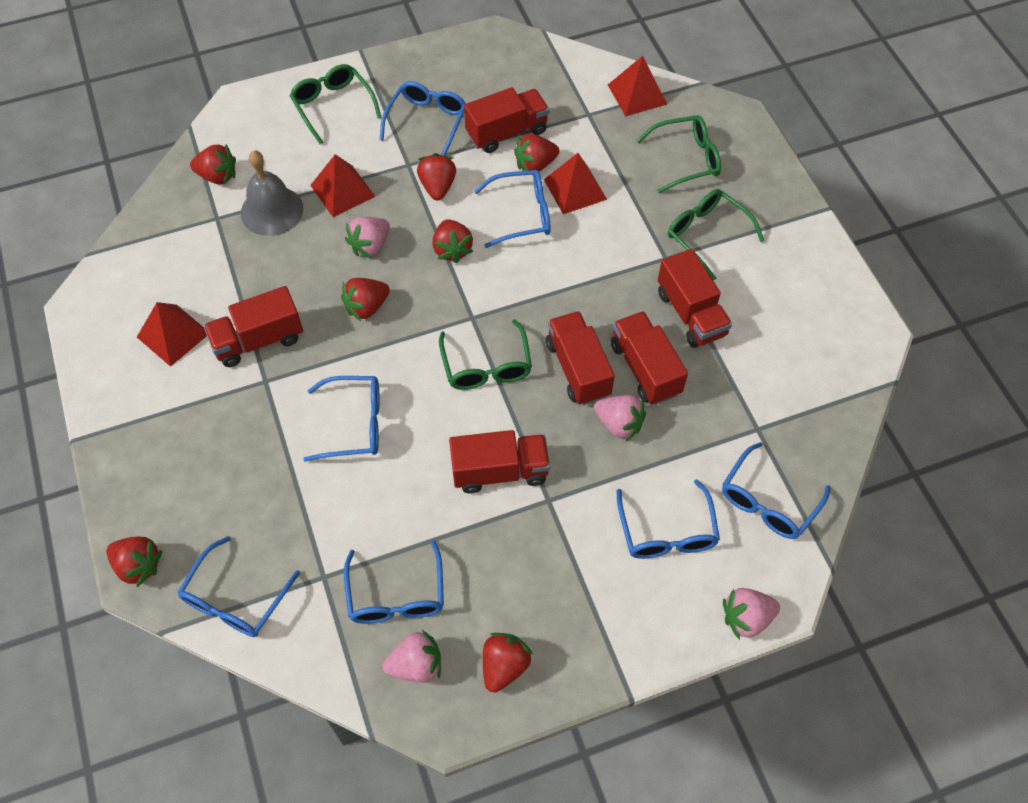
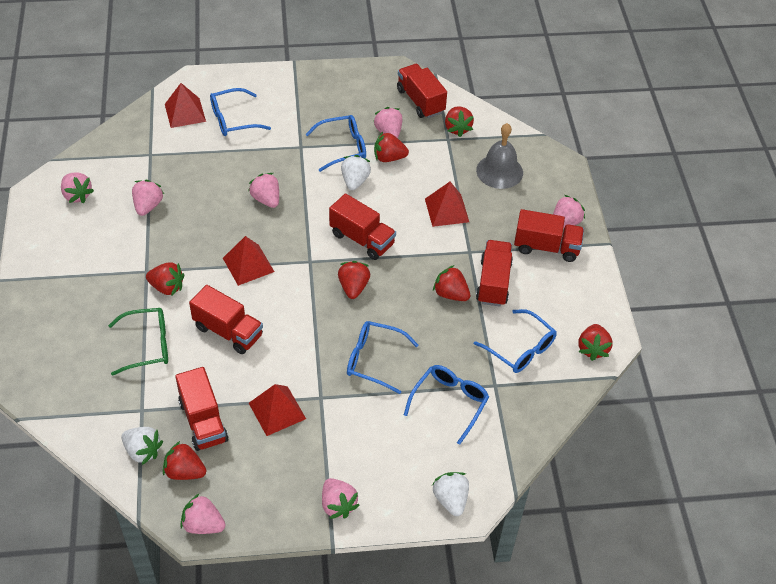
blue glasses: [177,536,300,637] [303,376,380,462] [344,540,444,624] [380,81,466,155] [474,170,550,248] [616,479,720,559] [722,442,830,539] = 7 -> [210,88,271,136] [305,115,366,172] [347,321,419,394] [404,365,489,445] [474,309,557,373] = 5
green glasses: [289,64,382,145] [439,319,532,390] [636,115,721,193] [668,189,764,281] = 4 -> [108,308,168,376] = 1
pink strawberry: [345,217,390,258] [383,630,441,683] [594,395,646,441] [723,588,780,640] = 4 -> [61,173,94,203] [132,180,164,216] [180,494,226,534] [248,173,279,208] [322,478,360,519] [373,107,402,138] [553,195,585,228] = 7
white strawberry: none = 0 -> [121,427,163,465] [341,155,371,190] [432,472,469,516] = 3

